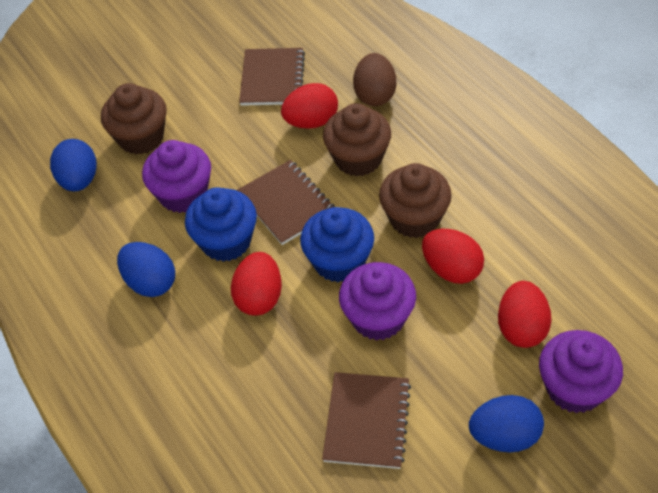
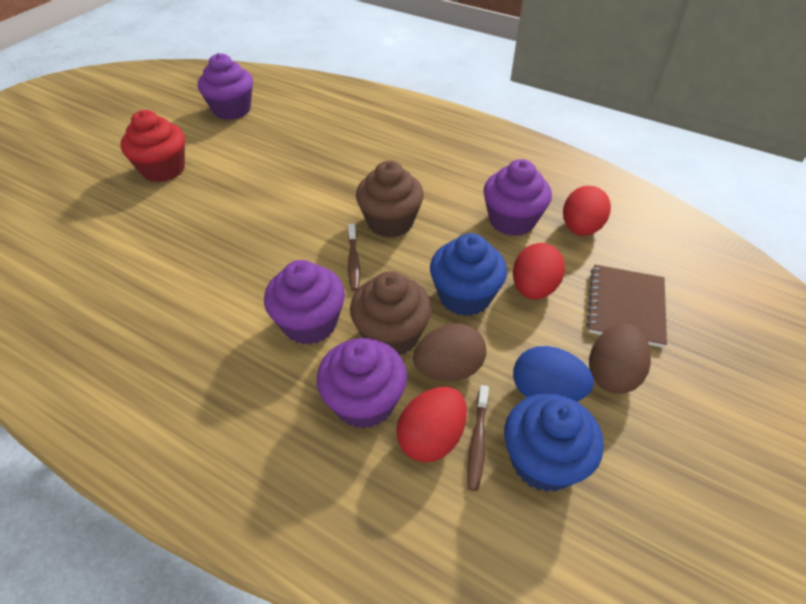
blue egg: [50,139,97,191] [117,242,175,297] [469,395,544,452] = 3 -> [513,346,594,402] = 1
brown cupcake: [101,83,167,155] [323,103,391,177] [379,163,452,238] = 3 -> [350,271,432,355] [356,161,424,238] = 2
brown egg: [353,53,396,106] = 1 -> [413,323,486,381] [589,323,651,394] = 2
brown notebook: [237,160,335,245] [239,48,305,106] [322,372,411,469] = 3 -> [586,264,667,348] = 1
brown toothbrush: none = 0 -> [348,223,360,291] [467,385,489,491] = 2
purple cupcake: [142,140,211,213] [339,262,416,341] [539,330,623,413] = 3 -> [198,53,253,120] [264,260,345,345] [317,338,407,429] [483,159,552,236] = 4
red cupcake: none = 0 -> [121,110,185,182] = 1
red egg: [231,252,282,316] [281,83,338,129] [422,229,484,284] [498,281,552,348] = 4 -> [396,387,467,462] [513,243,565,300] [563,186,611,236] = 3

